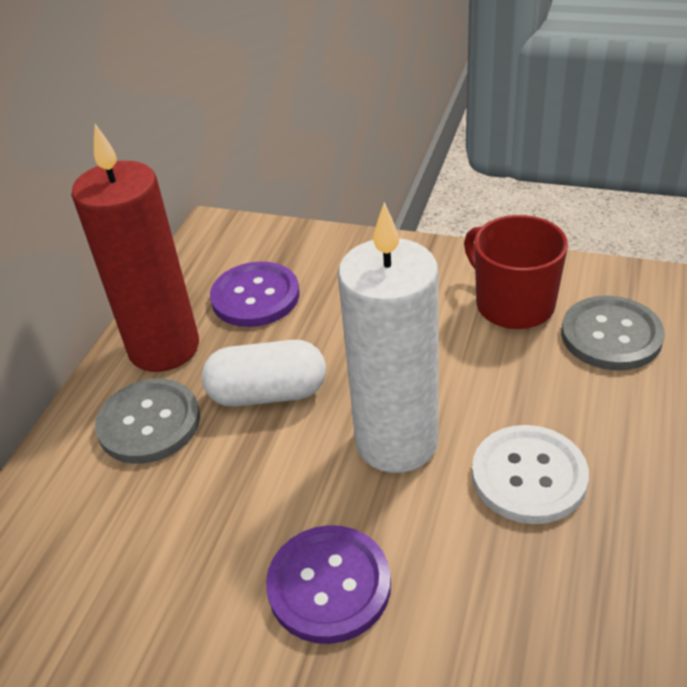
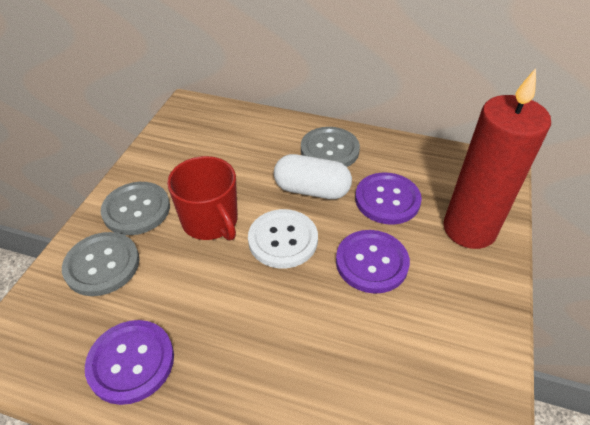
grey button: [95,378,200,464] [561,296,665,371] = 2 -> [62,232,140,296] [101,182,170,235] [301,127,360,167] = 3
purple button: [210,262,300,327] [266,525,391,644] = 2 -> [85,320,174,405] [336,230,410,294] [355,173,422,225] = 3
white candle: [338,202,438,473] = 1 -> none = 0

